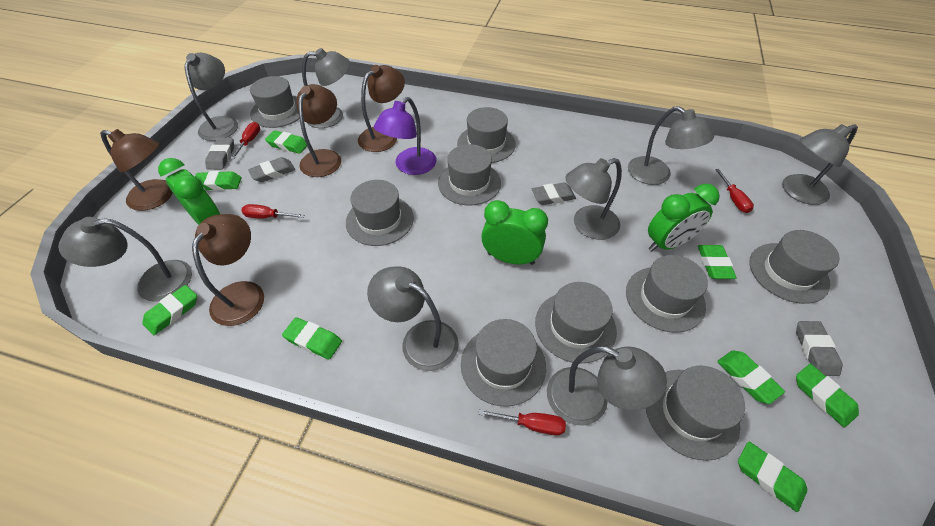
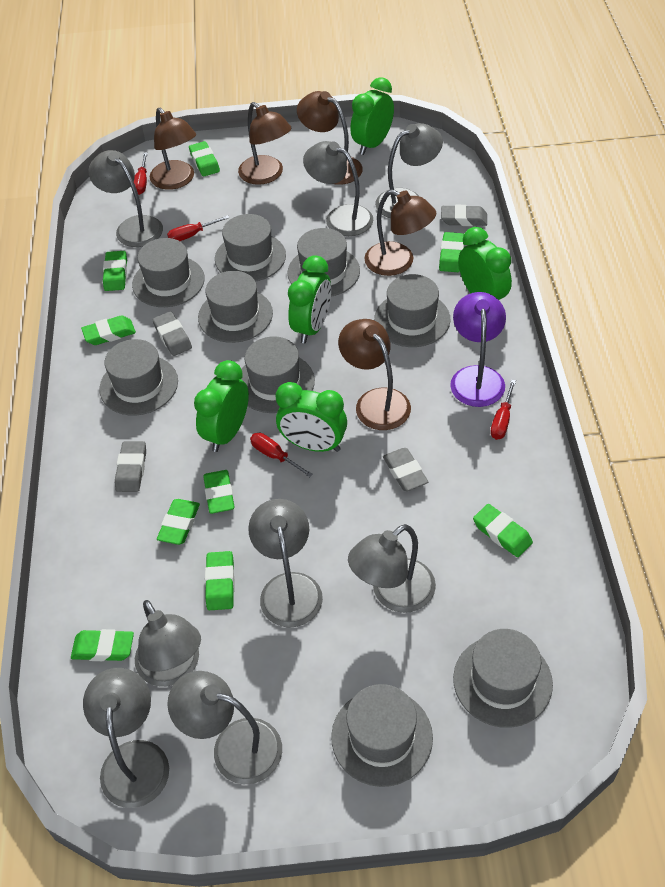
brown lamp: [100,129,173,211] [192,214,264,326] [296,84,341,177] [358,65,405,152] = 4 -> [150,108,196,190] [238,102,292,185] [297,91,363,185] [338,319,411,430] [364,190,436,276] = 5
green clock: [158,158,220,225] [481,200,548,265] [648,184,720,251] = 3 -> [194,360,249,452] [276,382,347,452] [288,256,331,344] [350,77,394,155] [459,227,512,300] = 5
green eraser: [142,285,197,335] [195,171,241,191] [265,130,307,154] [282,317,342,359] [698,245,737,279] [717,351,785,404] [738,441,807,512] [796,364,859,428] = 8 -> [71,629,134,661] [81,315,136,345] [103,251,127,291] [157,499,200,545] [189,141,220,177] [203,470,234,514] [205,551,235,610] [439,232,464,272] [473,504,533,557] = 9

